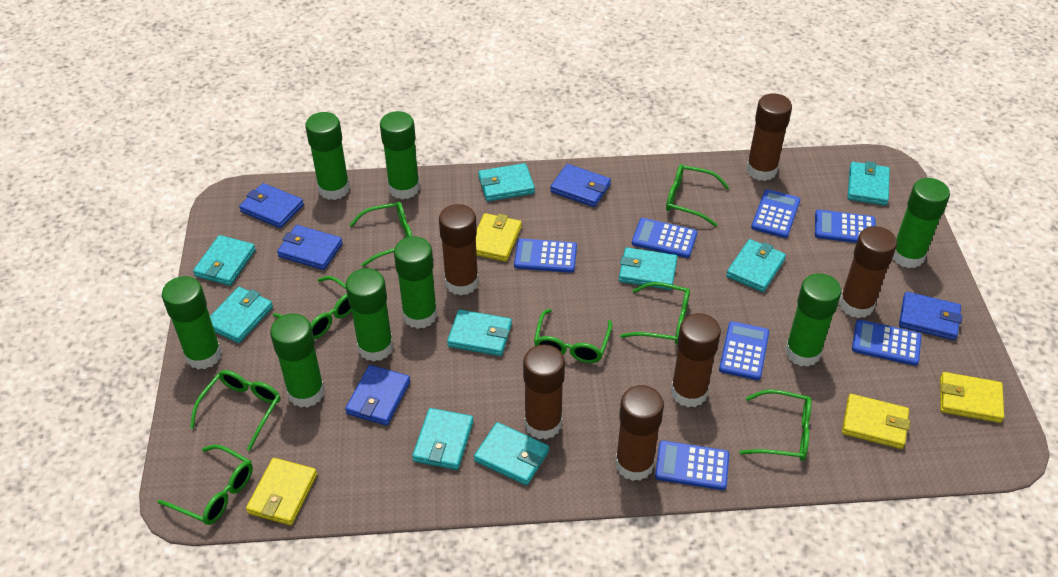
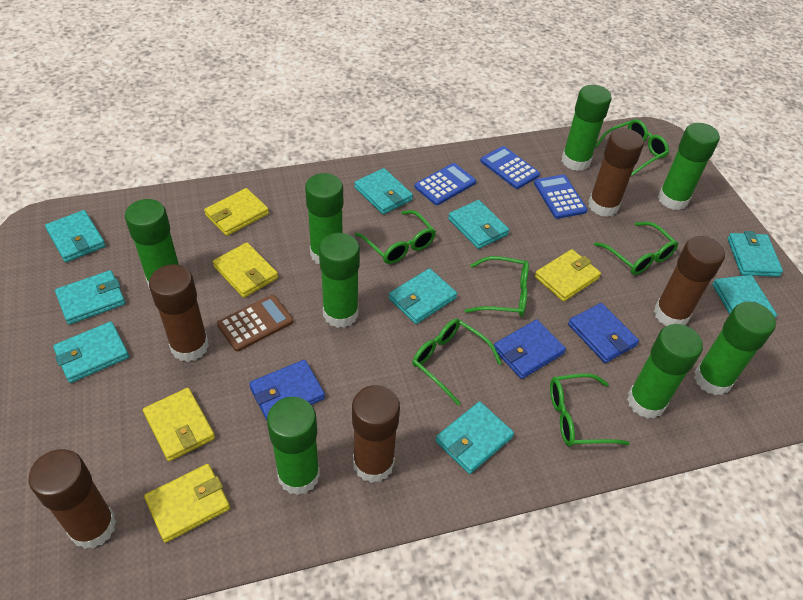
blue calculator: [514,238,577,273] [632,218,697,258] [655,440,729,490] [719,321,769,380] [751,189,800,238] [815,210,876,243] [852,320,922,366] = 7 -> [415,163,476,205] [480,146,540,189] [534,174,588,219] = 3
blue wallet: [239,183,304,228] [277,225,343,270] [345,365,410,426] [550,164,611,207] [899,292,962,340] = 5 -> [249,360,325,421] [494,319,566,379] [568,303,639,363] = 3
brown calculator: none = 0 -> [217,295,294,352] = 1
brown glue stick: [439,204,479,296] [523,345,565,440] [615,385,664,481] [671,313,721,407] [746,93,792,181] [839,226,897,318] = 6 -> [29,449,116,549] [149,264,209,362] [352,385,400,483] [588,128,644,217] [654,236,725,326] = 5
green glasses: [157,445,253,525] [190,370,281,451] [273,276,352,339] [349,202,413,267] [534,309,612,363] [620,282,690,344] [666,164,729,227] [739,390,811,461] = 8 -> [355,210,436,264] [412,319,502,405] [465,256,529,316] [550,373,630,447] [594,222,678,275] [595,119,669,176] = 6
yellow wallet: [246,458,317,525] [476,213,522,262] [842,394,910,449] [940,372,1004,423] = 4 -> [143,388,215,461] [144,464,230,543] [204,188,269,236] [213,242,278,298] [535,249,601,302] = 5

